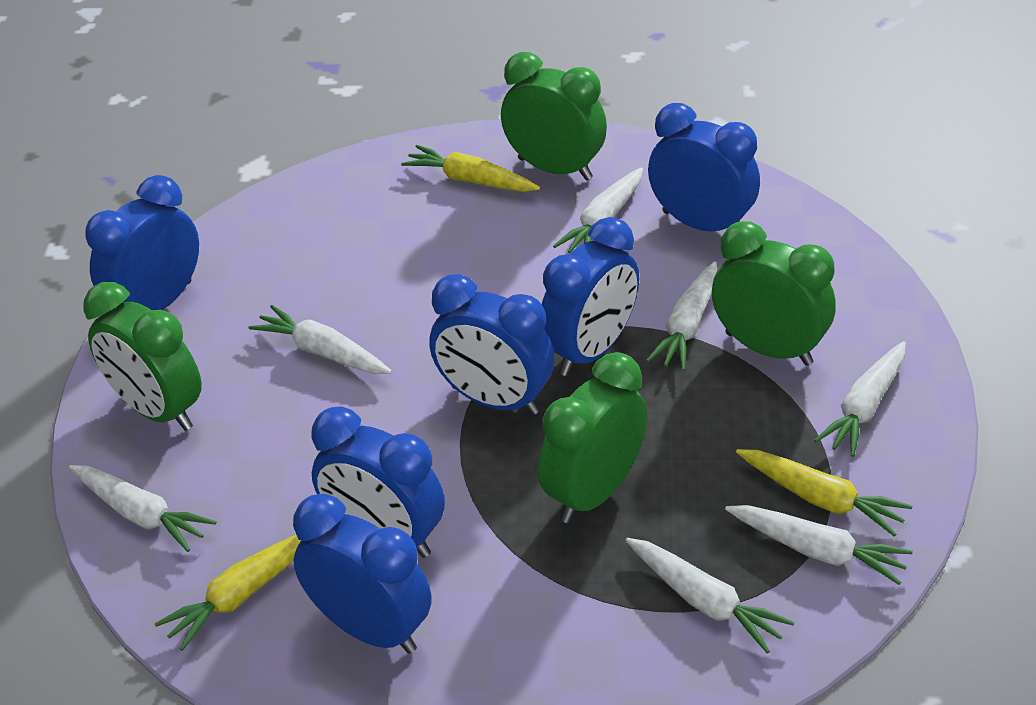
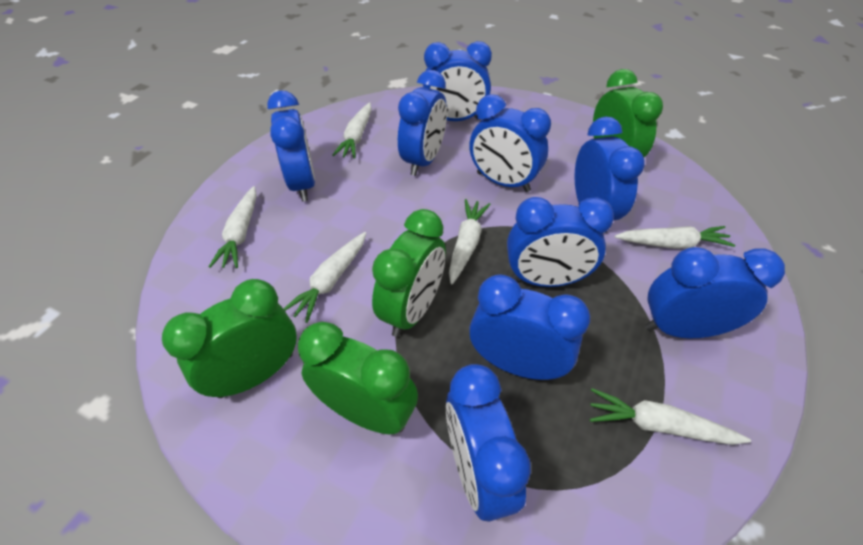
blue clock: [85,175,199,310] [293,493,431,654] [311,406,445,558] [429,274,554,415] [542,217,639,376] [648,103,760,231] = 6 -> [267,90,315,201] [398,70,447,176] [423,41,492,121] [446,364,531,522] [469,94,551,192] [469,274,590,380] [507,197,614,287] [575,116,645,233] [645,247,785,338] = 9
white carrot: [69,465,216,552] [248,305,392,374] [553,167,643,253] [626,538,795,654] [646,261,718,371] [725,505,913,585] [814,341,906,457] = 7 -> [209,186,257,268] [283,232,366,323] [332,102,372,159] [449,199,491,284] [590,388,751,445] [615,226,735,249] = 6
yellow carrot: [154,535,302,651] [401,145,540,192] [736,449,912,537] = 3 -> none = 0

